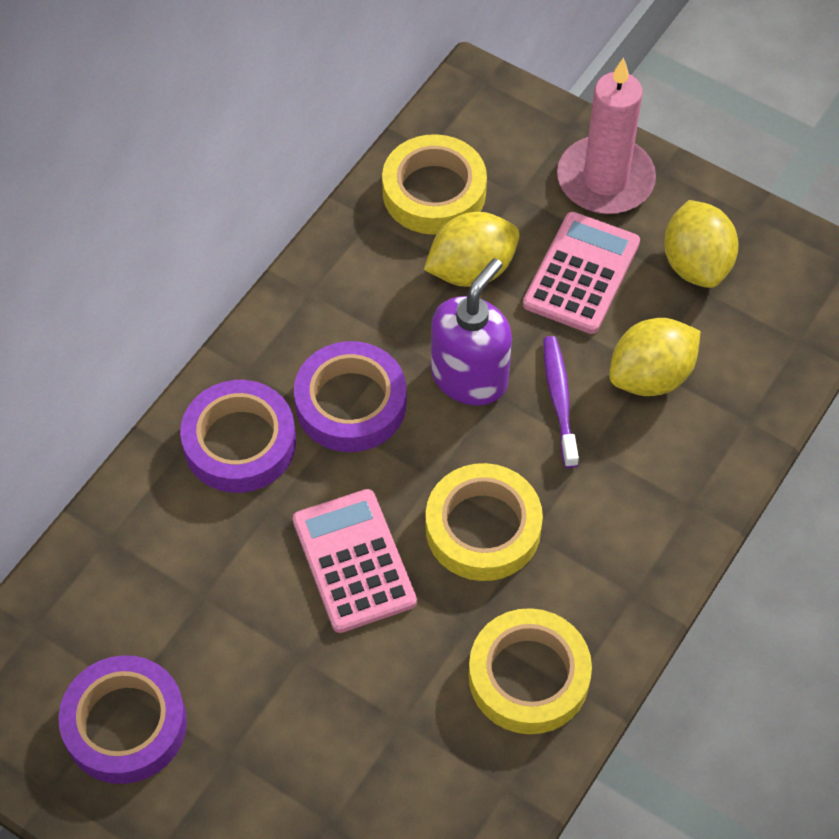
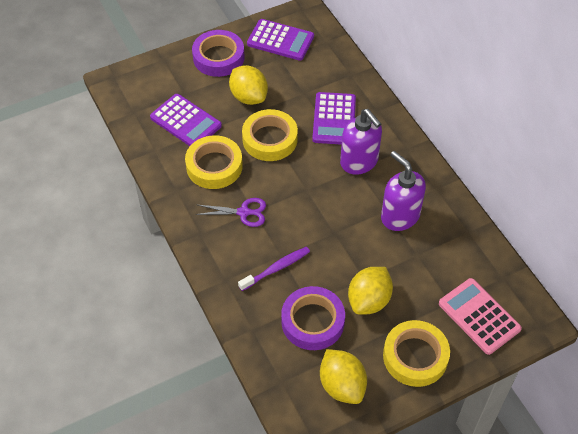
pink calculator: [293,489,417,633] [523,212,640,334] = 2 -> [439,278,522,355] = 1
pink candle: [557,57,656,214] = 1 -> none = 0
purple calculator: none = 0 -> [150,94,222,146] [247,19,314,60] [312,92,356,145] = 3
purple scissors: none = 0 -> [195,198,266,227] = 1
purple soap dispenser: [431,258,512,406] = 1 -> [340,109,382,175] [381,151,426,231] = 2
purple tape: [58,655,187,784] [180,380,296,493] [294,341,406,452] = 3 -> [192,30,245,77] [281,286,345,350] = 2

